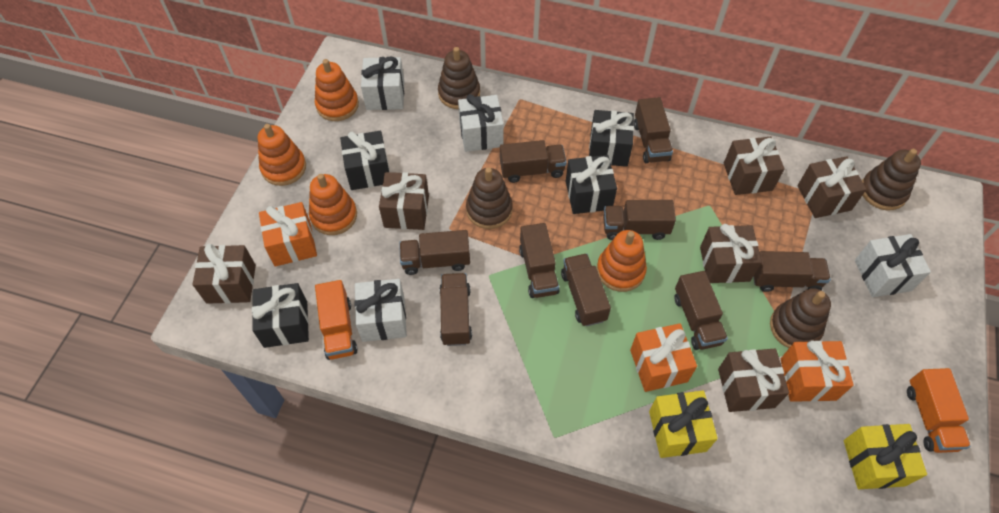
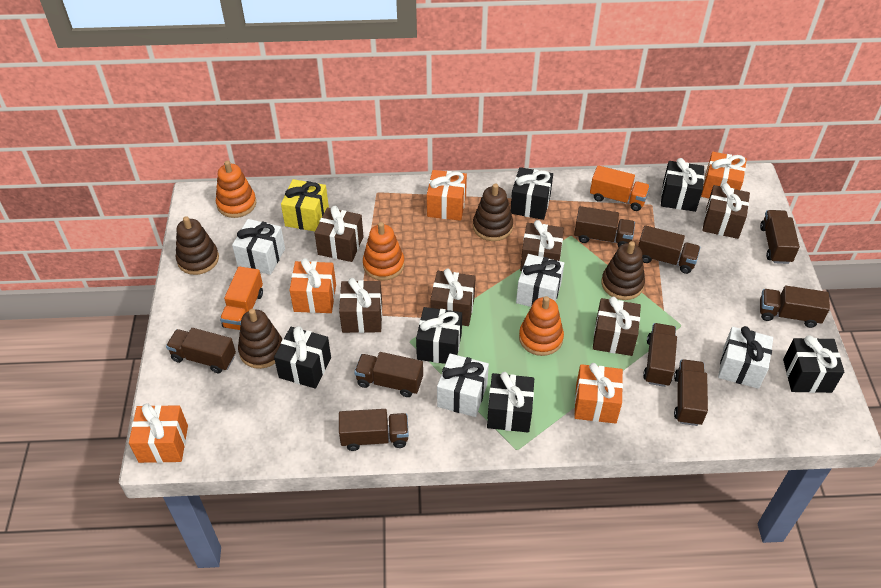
black gift: [252,283,309,348] [340,131,389,190] [566,155,617,214] [589,110,634,167] = 4 -> [274,326,331,389] [416,307,462,364] [487,372,534,432] [510,167,553,220] [661,158,704,212] [783,335,844,393] = 6
orange gift: [259,202,317,267] [630,323,697,392] [781,341,853,402] = 3 -> [129,403,188,463] [290,258,336,313] [427,170,467,221] [574,363,623,424] [701,152,747,198] = 5
orange stacking toy: [258,124,306,186] [309,174,357,235] [315,59,359,121] [597,230,647,292] = 4 -> [216,161,256,218] [363,222,404,281] [519,296,564,356] = 3
yellow gift: [649,390,718,458] [844,424,927,489] = 2 -> [281,179,329,231] = 1

